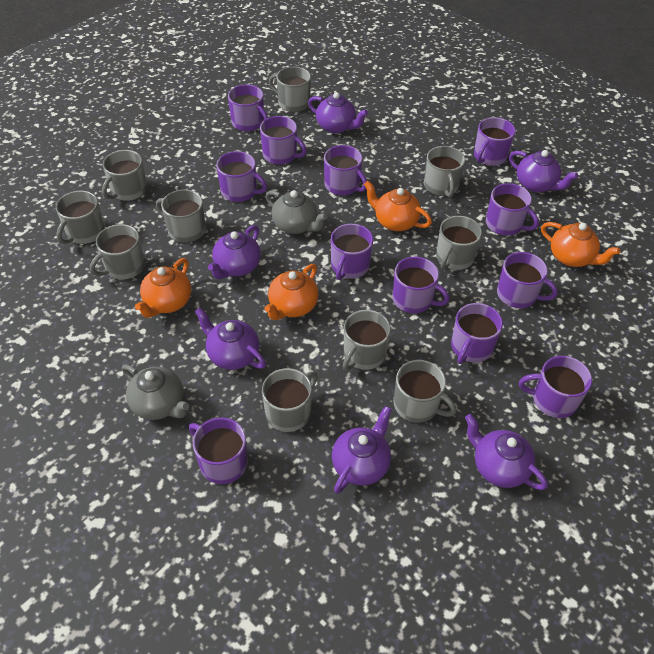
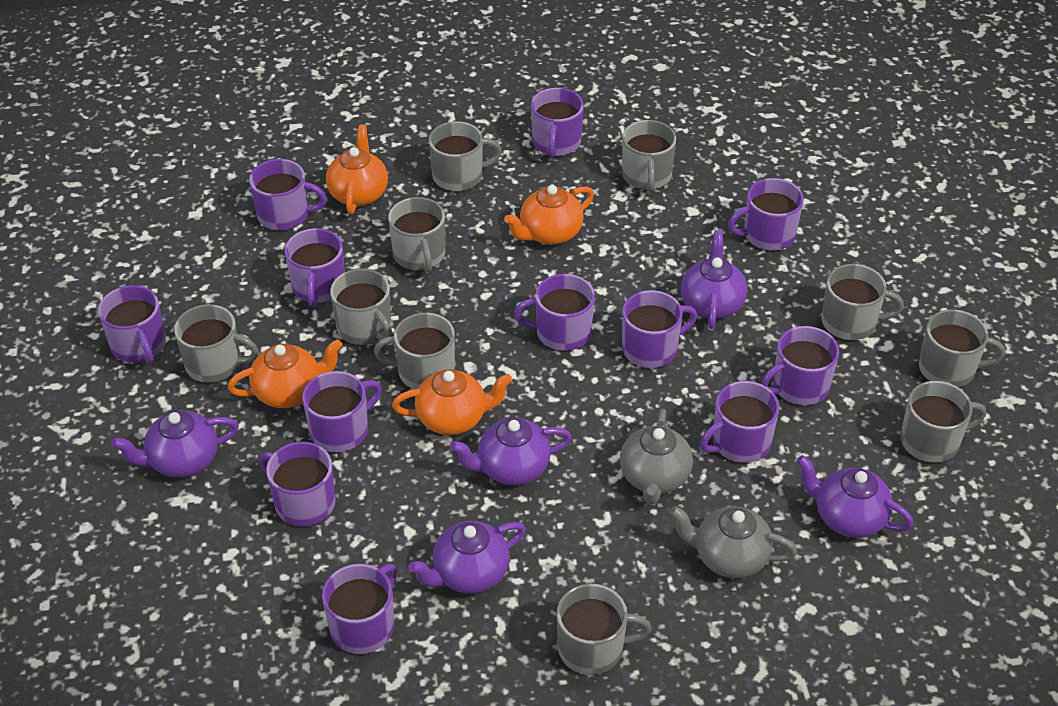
purple teapot: [195,307,266,370] [208,225,261,279] [308,92,368,134] [332,406,392,494] [465,414,548,490] [509,150,578,192] = 6 -> [112,410,239,478] [408,521,526,594] [450,418,572,485] [681,230,747,329] [796,455,914,538] = 5

